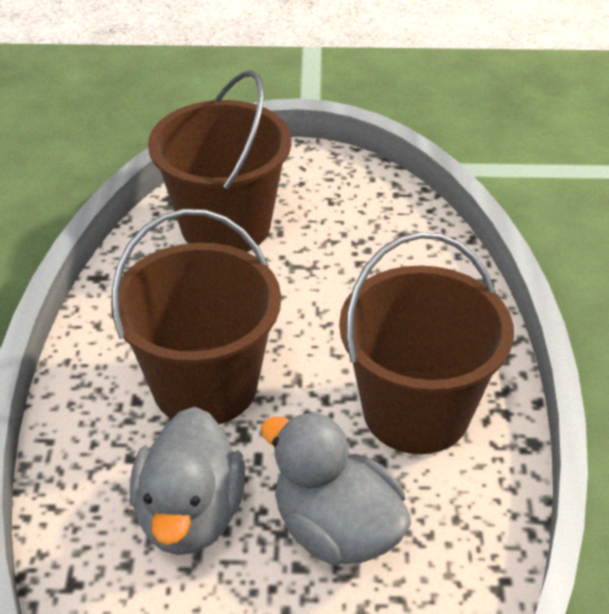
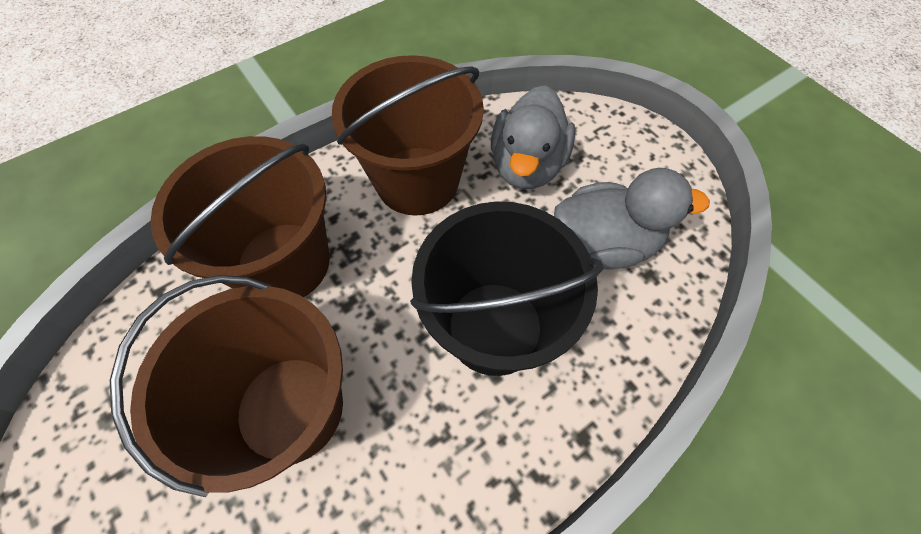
black bucket: none = 0 -> [410,202,603,376] = 1

